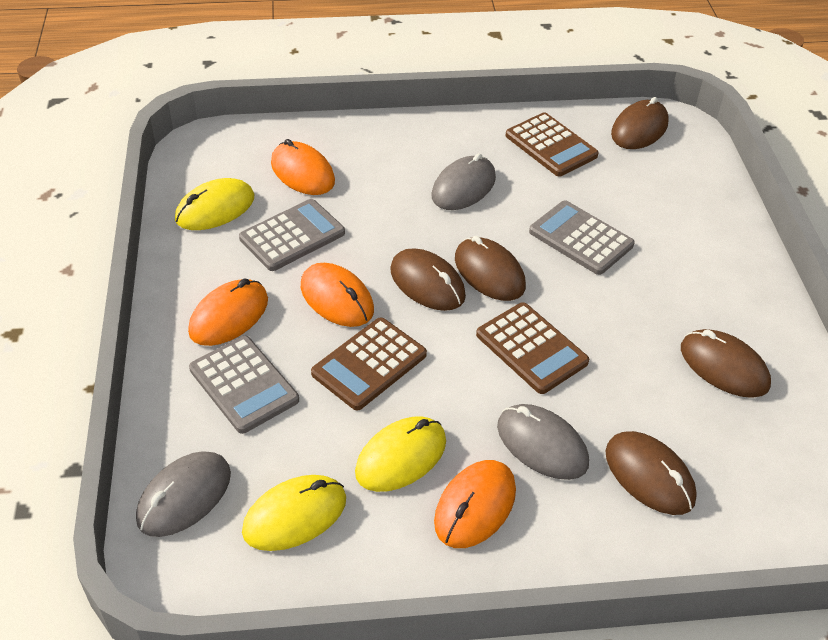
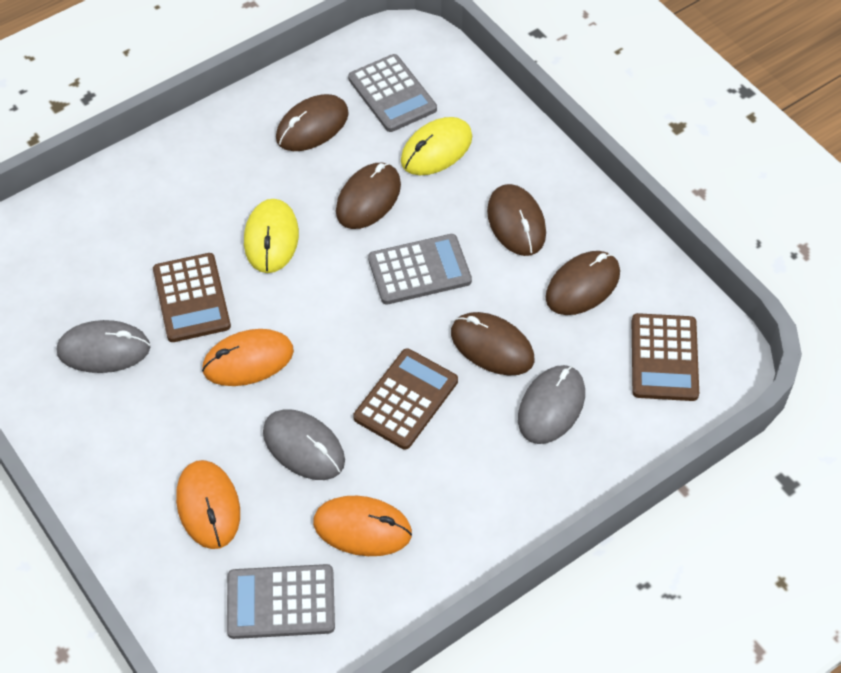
orange mouse: [188,278,268,346] [271,139,335,195] [301,263,374,327] [434,460,516,548] = 4 -> [176,460,240,549] [202,329,294,386] [313,496,412,556] = 3
yellow mouse: [175,178,254,230] [242,475,346,551] [355,416,446,492] = 3 -> [244,199,299,273] [401,117,472,175] = 2

